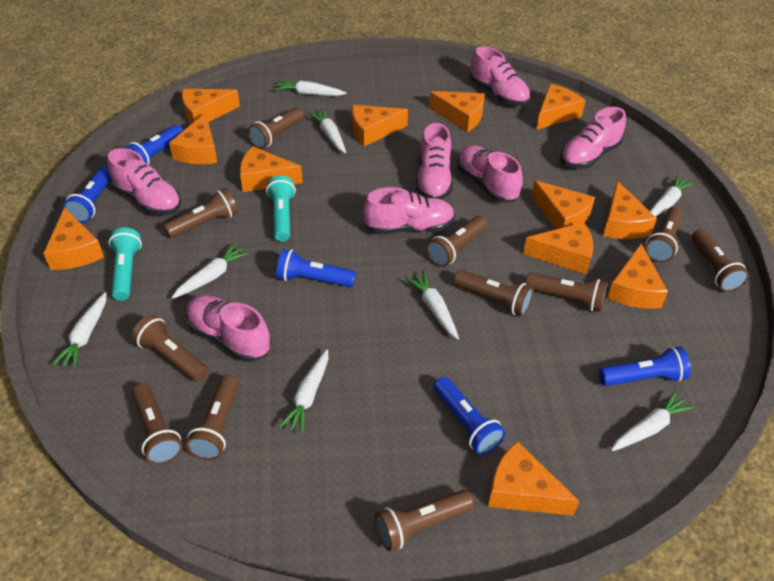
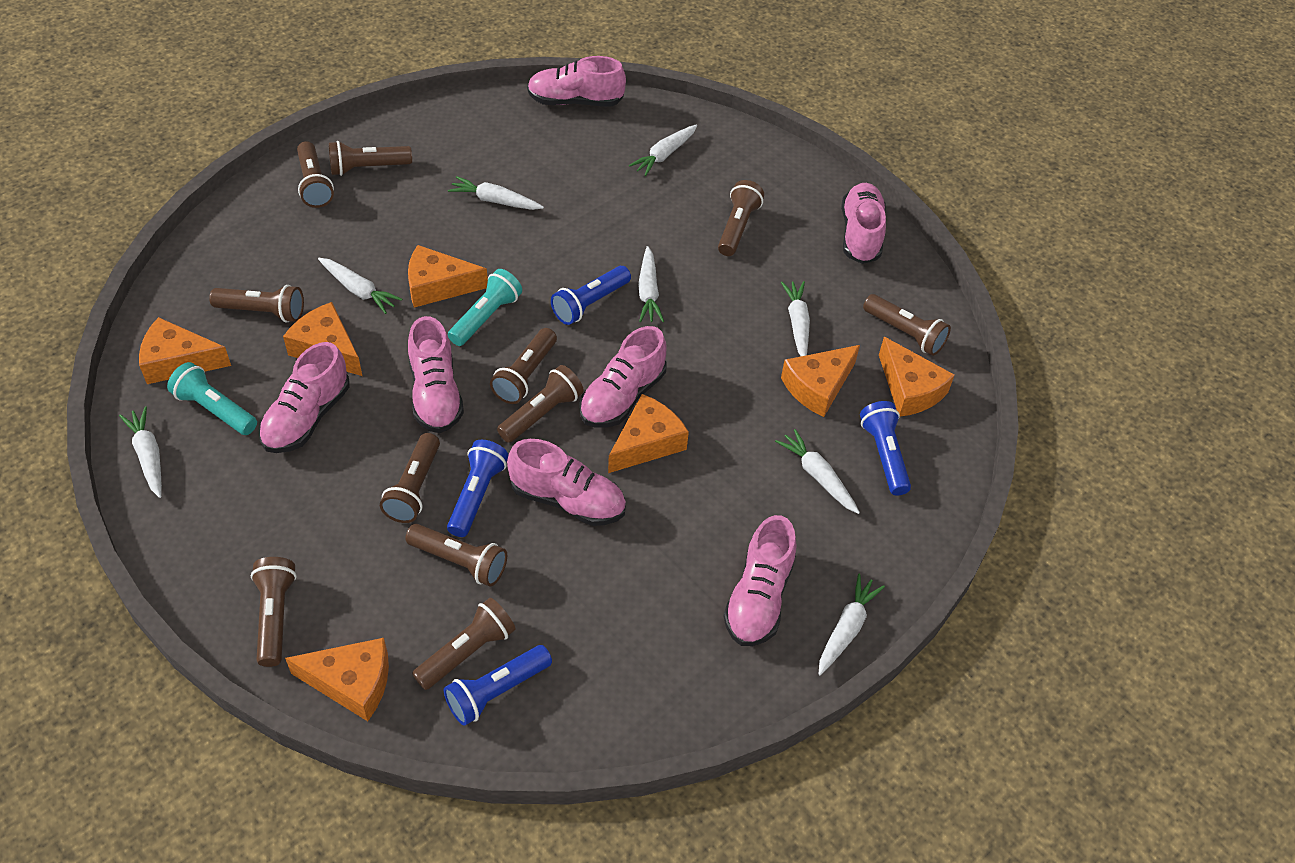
blue flashlight: [63,167,112,223] [125,125,183,165] [276,249,356,287] [433,377,505,455] [599,346,691,386] = 5 -> [444,645,552,726] [447,440,509,537] [551,266,631,325] [860,401,911,496] = 4
orange cheese: [44,207,104,270] [169,113,217,164] [182,89,240,124] [240,146,303,192] [352,105,408,146] [429,91,485,132] [488,441,579,516] [523,222,593,274] [531,180,595,229] [536,84,586,130] [603,181,657,239] [607,244,668,309] = 12 -> [139,317,231,384] [283,302,362,376] [285,638,389,721] [408,245,488,308] [608,394,689,473] [781,345,860,417] [879,337,955,417] = 7

